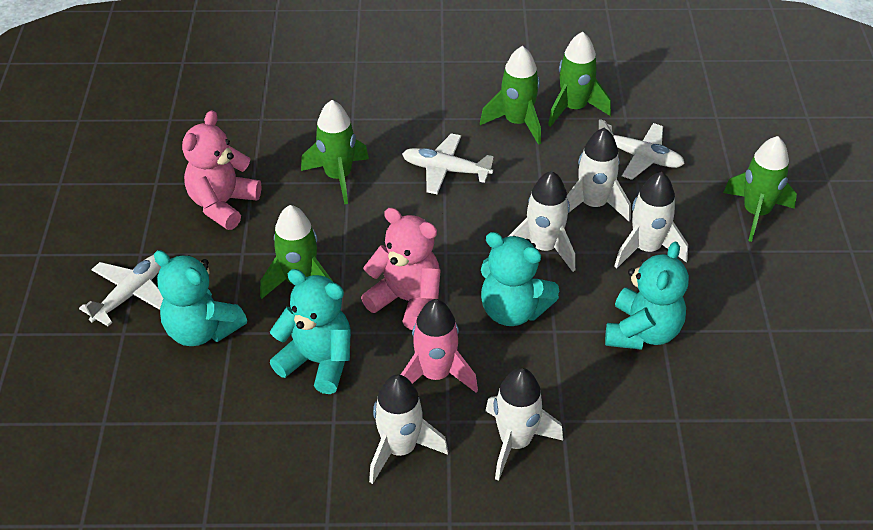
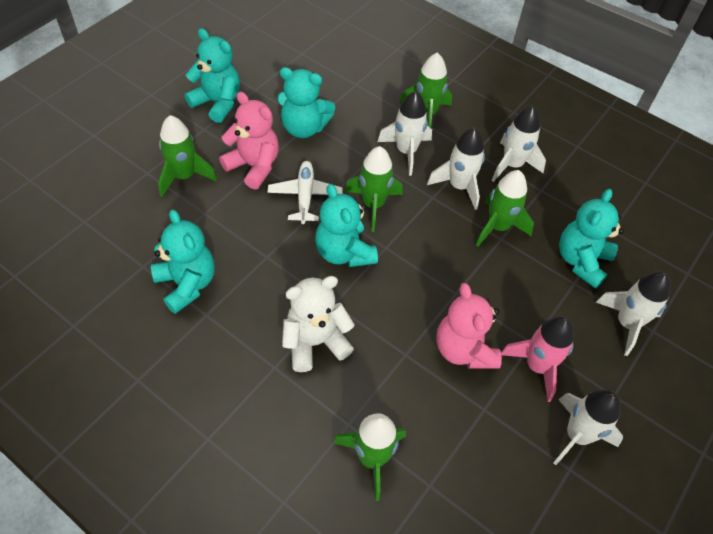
turquoise teddy bear: [154,250,247,346] [270,269,351,394] [481,232,559,326] [605,242,689,350] = 4 -> [151,209,215,314] [185,28,240,123] [277,67,335,138] [315,184,378,267] [559,189,624,289] = 5
white plane: [79,255,164,326] [402,133,494,194] [599,119,685,180] = 3 -> [267,161,343,224] = 1
white teddy bear: none = 0 -> [282,276,355,372] = 1

